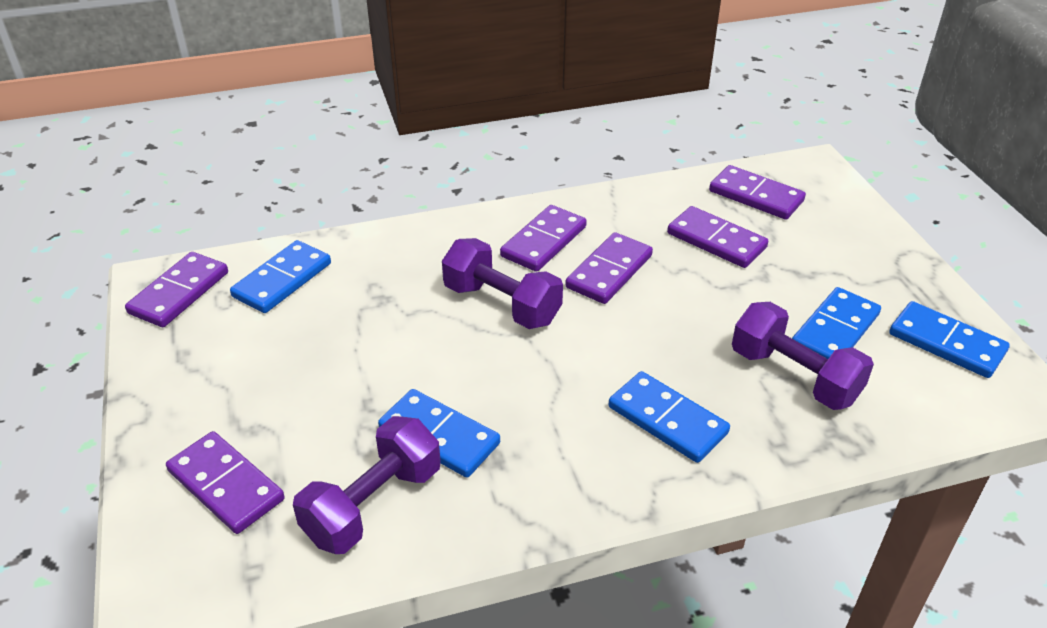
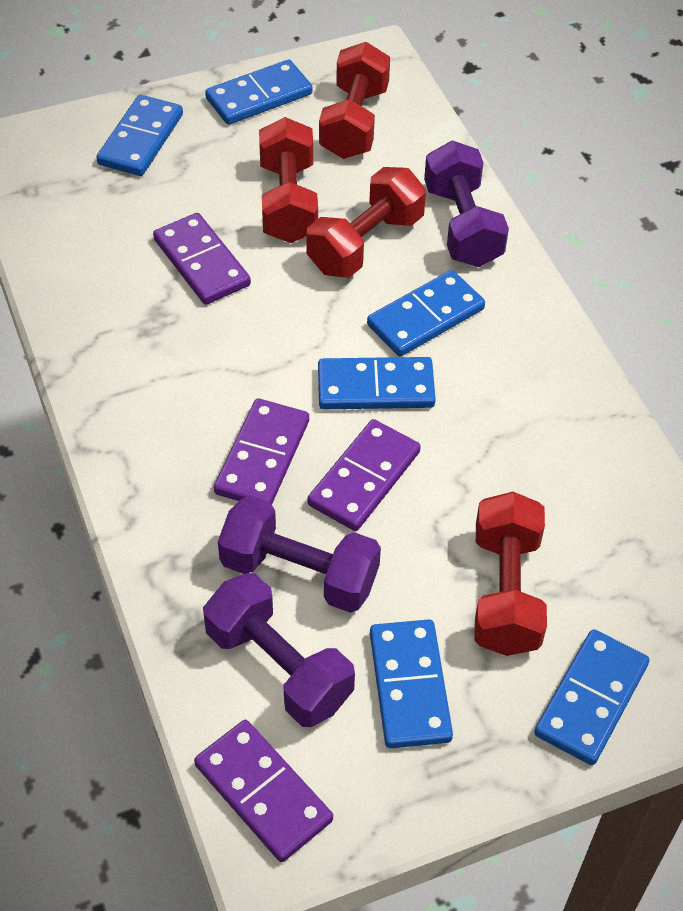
blue domino: [230,240,331,313] [378,389,500,477] [609,371,730,463] [792,287,881,359] [889,301,1010,378] = 5 -> [96,95,183,176] [205,60,312,125] [318,357,436,409] [367,270,485,356] [370,619,453,748] [534,629,650,765] = 6
purple domino: [125,252,228,327] [166,431,285,534] [500,205,587,272] [565,232,653,304] [667,206,768,268] [709,165,806,219] = 6 -> [153,213,251,305] [194,720,333,862] [214,398,309,504] [307,419,421,531] = 4
red dumbbell: none = 0 -> [259,117,318,243] [307,167,426,278] [319,42,390,159] [474,492,547,656] = 4

